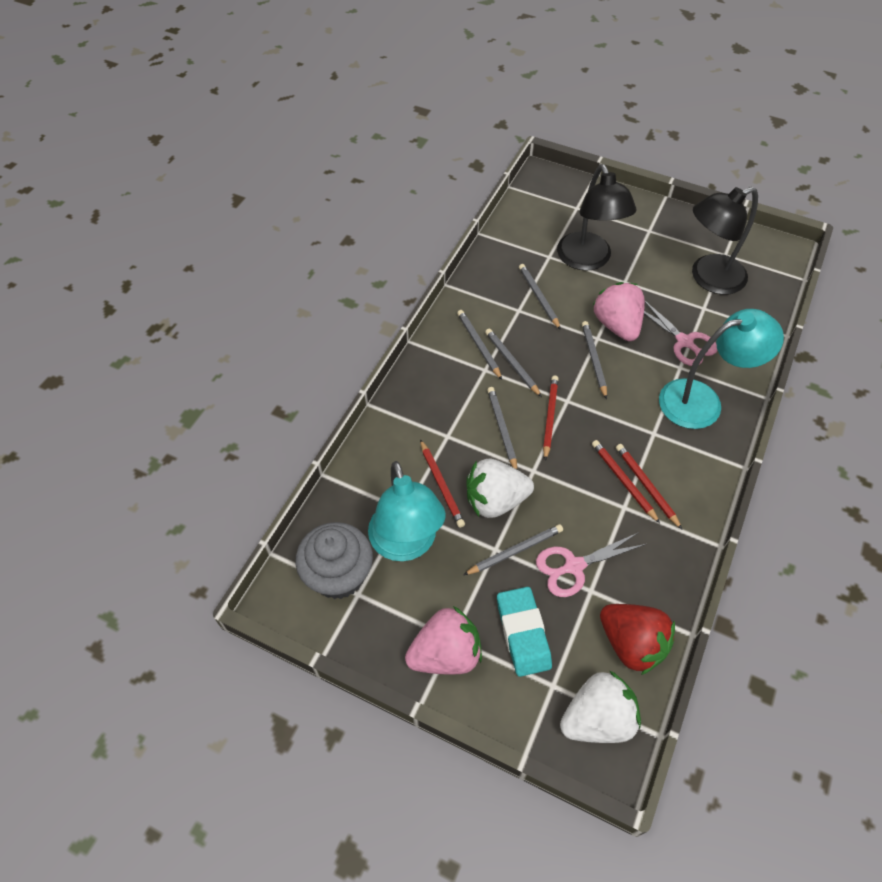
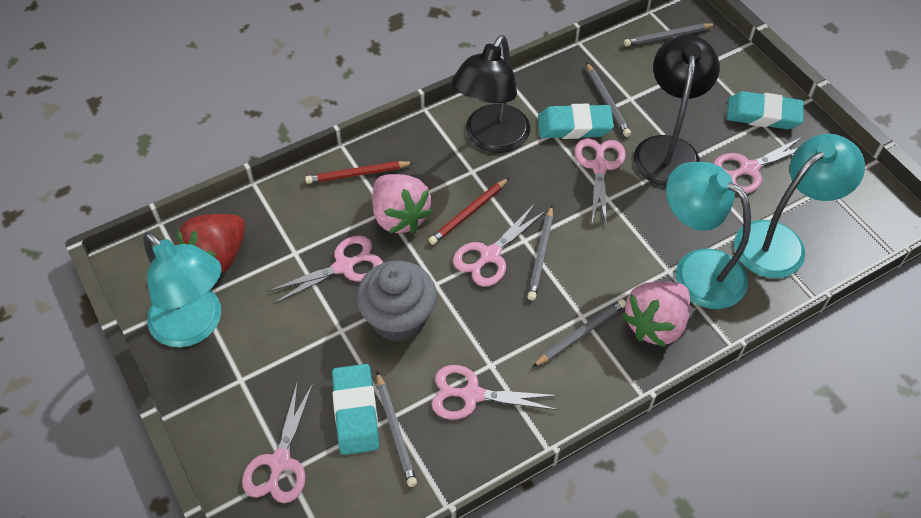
grey pencil: [457,310,502,380] [463,524,563,575] [485,329,542,397] [487,387,517,469] [519,264,561,330] [582,321,607,399] = 6 -> [377,371,417,487] [527,206,553,300] [532,299,626,367] [586,62,631,137] [624,23,716,46] = 5
pink scissors: [536,532,646,597] [644,301,717,366] = 2 -> [242,381,313,503] [267,236,383,304] [431,365,559,420] [453,204,546,287] [574,138,626,223] [713,137,802,194] = 6
red pencil: [420,439,465,528] [543,375,559,461] [592,440,660,523] [616,444,682,529] = 4 -> [305,161,414,184] [429,178,509,245] = 2
turquoise eraser: [497,587,552,677] = 1 -> [332,364,379,455] [538,104,614,139] [727,91,804,129] = 3
turquoise lamp: [368,461,446,561] [659,309,784,429] = 2 -> [143,232,221,347] [666,162,751,309] [734,134,865,278] = 3
white strawberry: [466,459,534,518] [560,670,641,743] = 2 -> none = 0

